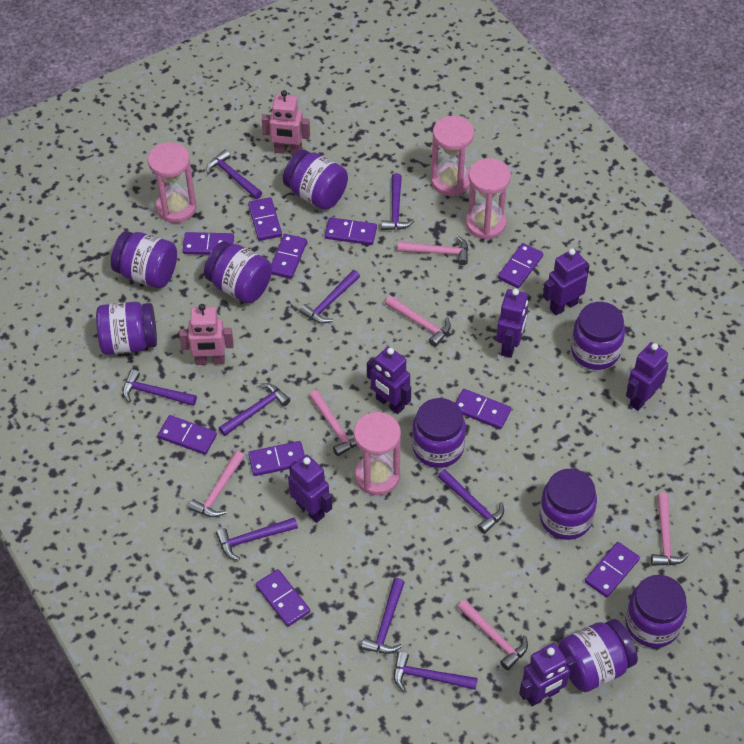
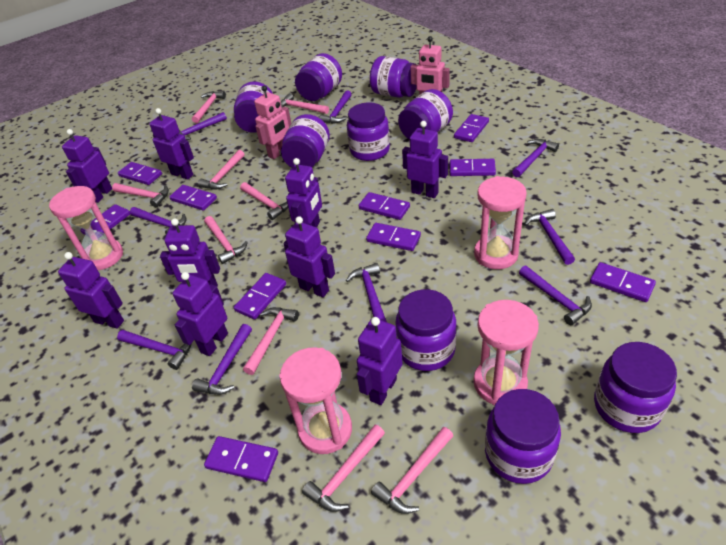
pink hammer: [188,451,245,517] [309,390,357,456] [385,296,451,347] [398,236,468,265] [457,600,528,670] [651,493,689,566] = 6 -> [112,183,169,207] [192,91,226,123] [198,150,245,190] [204,216,248,264] [240,182,288,220] [243,307,299,375] [281,93,329,114] [302,425,385,512] [371,427,453,514] = 9
purple robot: [288,455,332,523] [367,347,411,414] [496,289,528,358] [519,643,576,706] [543,248,590,316] [626,342,668,411] = 6 -> [58,252,124,329] [62,129,112,203] [149,108,194,180] [160,218,220,287] [172,272,228,356] [284,216,335,297] [285,158,322,228] [357,317,403,405] [402,121,448,198] = 9

